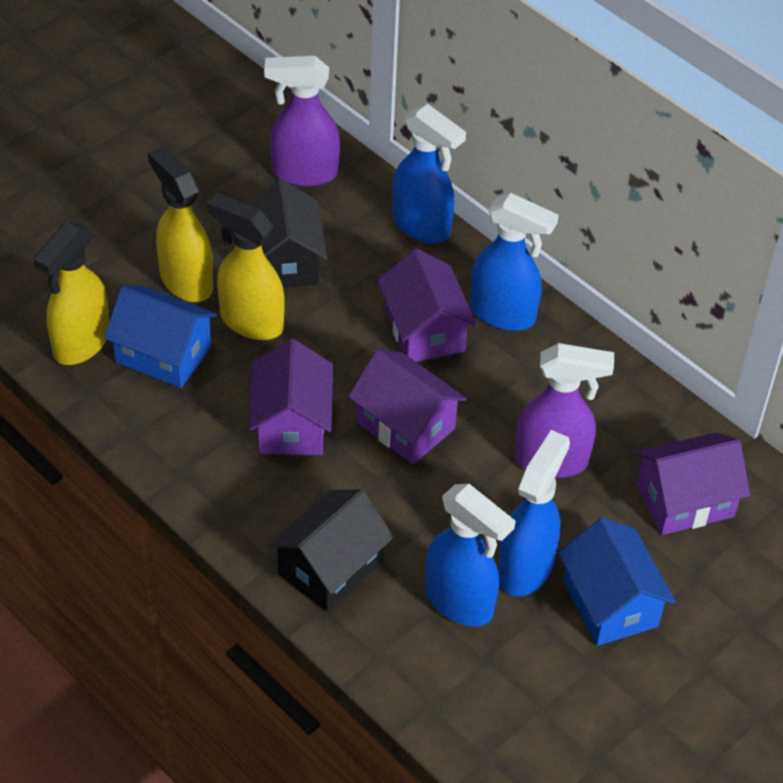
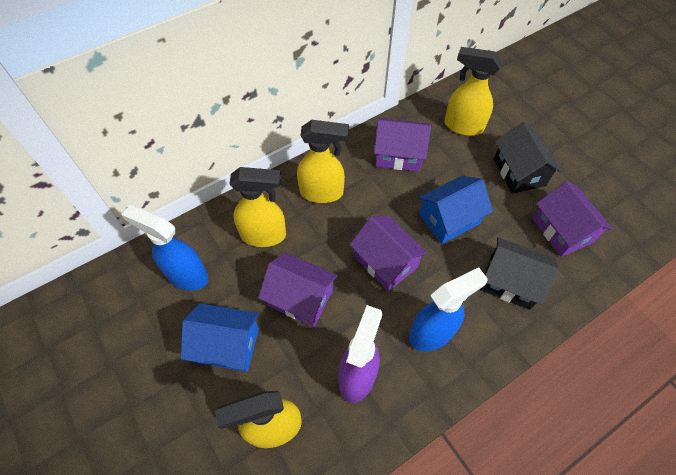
blue spray bottle: [392,104,466,244] [425,483,515,627] [470,193,558,331] [498,430,570,596] = 4 -> [121,205,208,291] [409,268,488,351] = 2
purple spray bottle: [264,56,340,186] [515,343,614,478] = 2 -> [338,305,383,403] = 1
yellow spray bottle: [33,222,109,365] [148,146,213,302] [207,193,285,340] = 3 -> [215,391,302,448] [229,167,286,247] [297,120,349,203] [444,47,502,136] = 4

